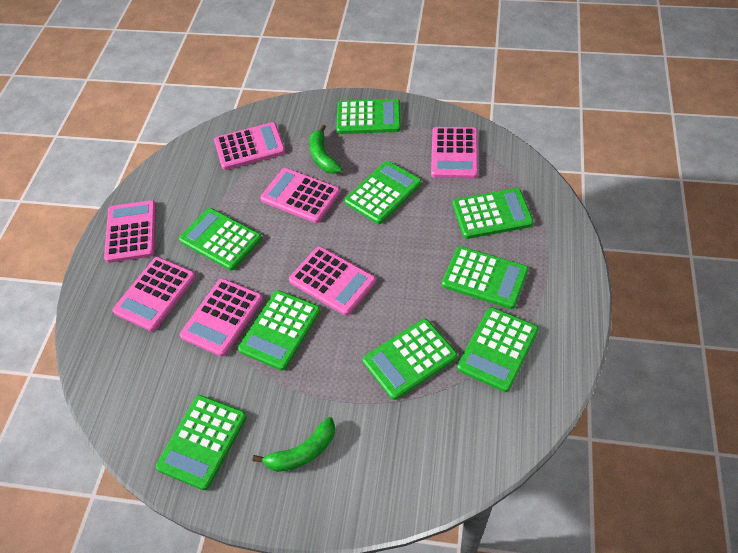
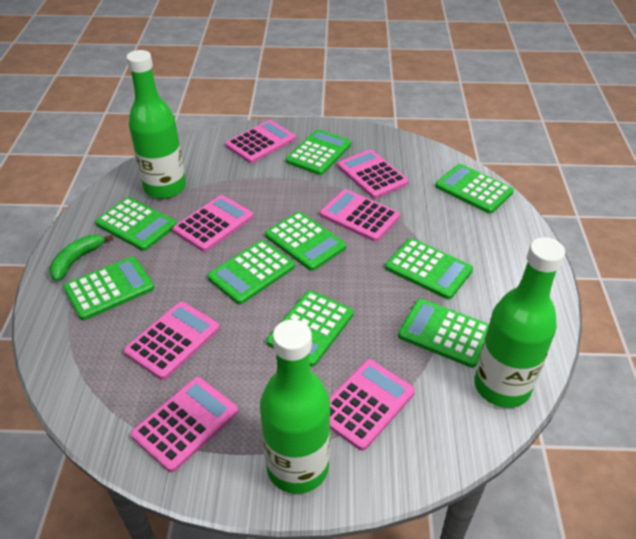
green banana: [253,417,335,472] [309,125,342,174] = 2 -> [49,234,113,281] = 1
green bottle: none = 0 -> [126,50,186,199] [260,319,330,494] [474,237,565,408] = 3

